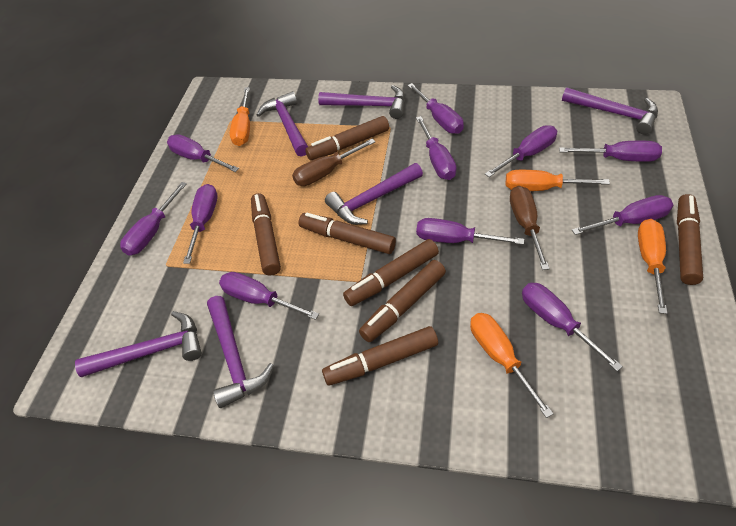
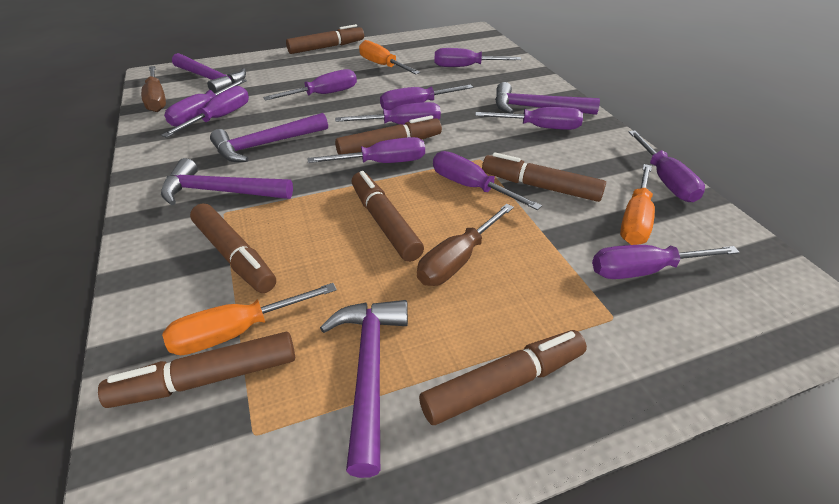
orange screwdriver: [230,87,250,146] [470,313,554,418] [506,170,610,191] [638,219,667,314] = 4 -> [162,283,337,355] [359,40,420,74] [620,164,655,245] = 3
purple hammer: [75,311,202,377] [207,296,274,408] [256,91,308,157] [318,85,405,119] [325,163,423,225] [562,87,658,134] = 6 -> [161,158,293,205] [172,53,246,93] [210,113,328,162] [320,300,408,478] [495,82,600,115] = 5

